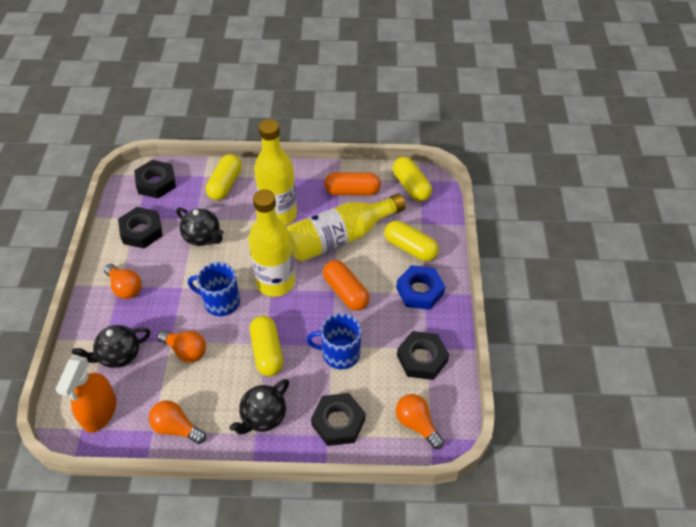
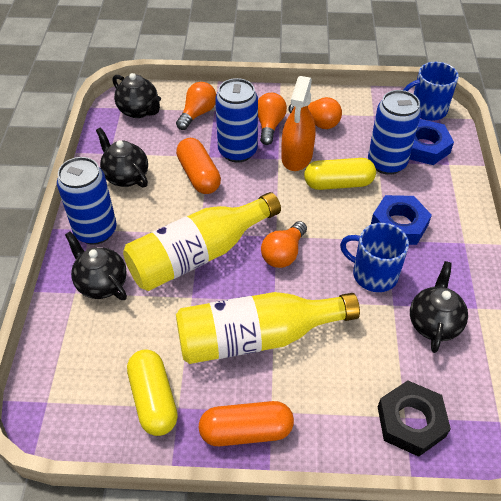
black nut: [118,207,163,248] [134,160,176,199] [311,393,366,446] [397,331,449,380] = 4 -> [378,380,451,457] = 1
black teapot: [72,325,151,368] [176,207,224,246] [229,379,289,434] = 3 -> [65,231,127,300] [96,127,148,188] [113,73,161,118] [410,261,468,353] = 4
blue can: none = 0 -> [57,157,116,245] [215,78,258,162] [368,90,421,175] = 3
blue nut: [396,265,445,310] = 1 -> [371,195,432,245] [409,119,454,165] = 2
yellow bottle: [248,189,295,297] [254,119,297,225] [287,194,406,262] = 3 -> [123,192,281,291] [176,292,360,364] = 2
yellow capsule: [206,154,242,200] [250,315,283,376] [384,221,439,261] [393,157,432,201] = 4 -> [127,349,178,436] [304,158,376,190] = 2

